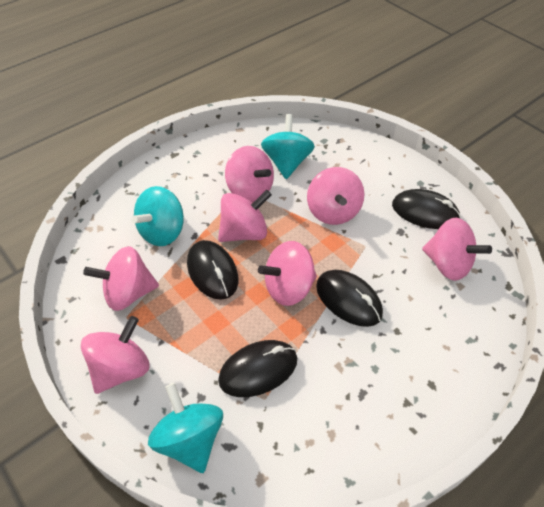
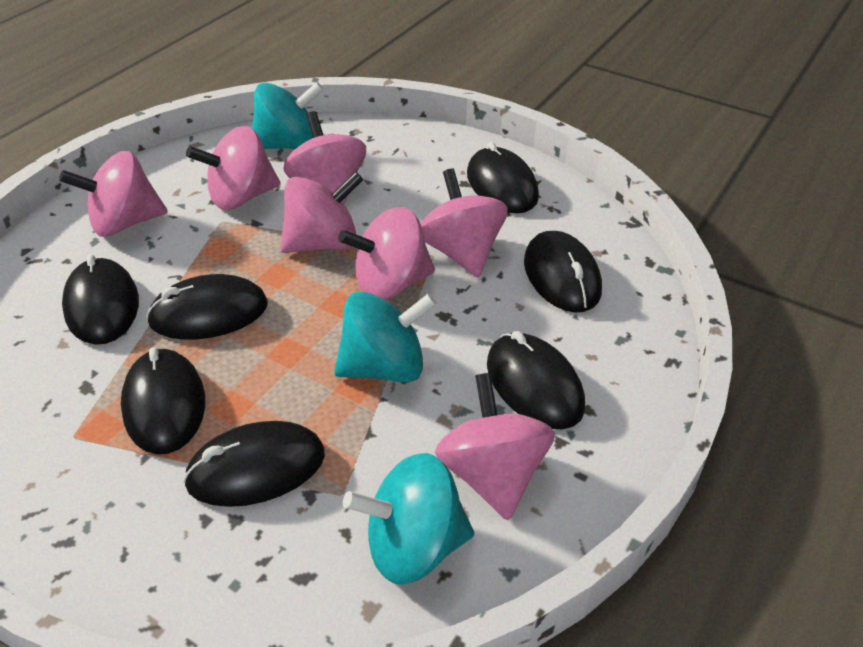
black mouse: [187,240,238,300] [218,340,297,397] [316,270,383,327] [392,189,461,229] = 4 -> [62,254,139,345] [121,347,205,454] [146,274,268,340] [183,421,325,507] [467,142,539,213] [487,331,585,429] [524,231,602,313] = 7

